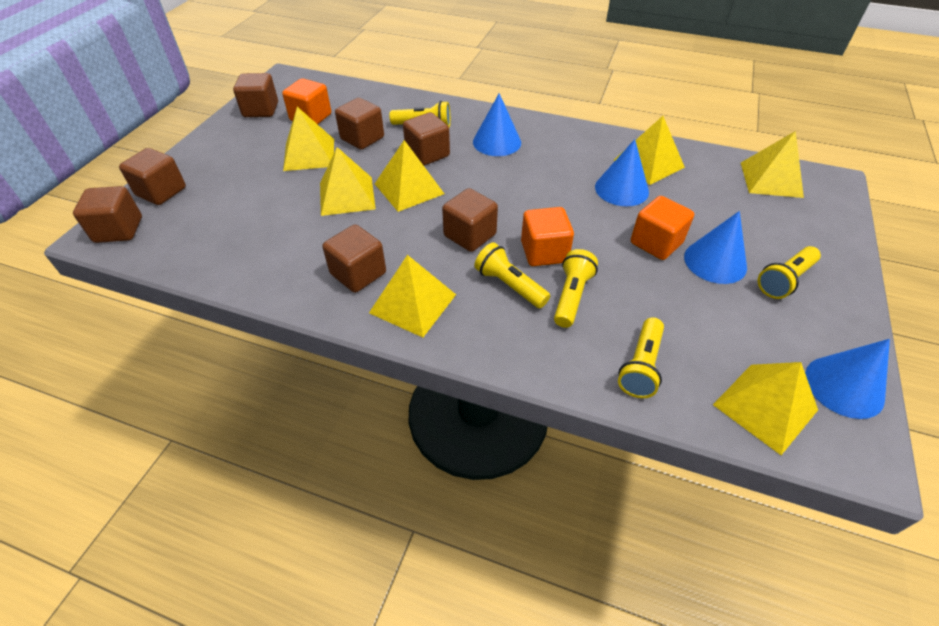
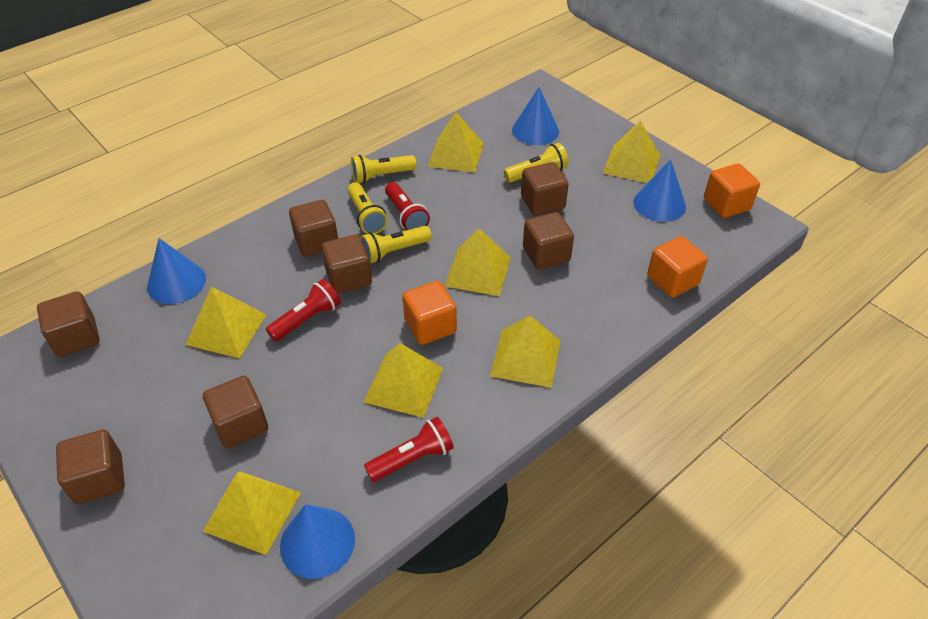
red flashlight: none = 0 -> [266,279,341,341] [364,417,454,482] [385,182,430,230] = 3
yellow flashlight: [390,101,451,128] [474,242,550,308] [554,249,598,328] [618,317,664,398] [758,246,821,299] = 5 -> [347,182,388,234] [351,155,416,184] [361,226,432,263] [504,143,568,183] = 4

